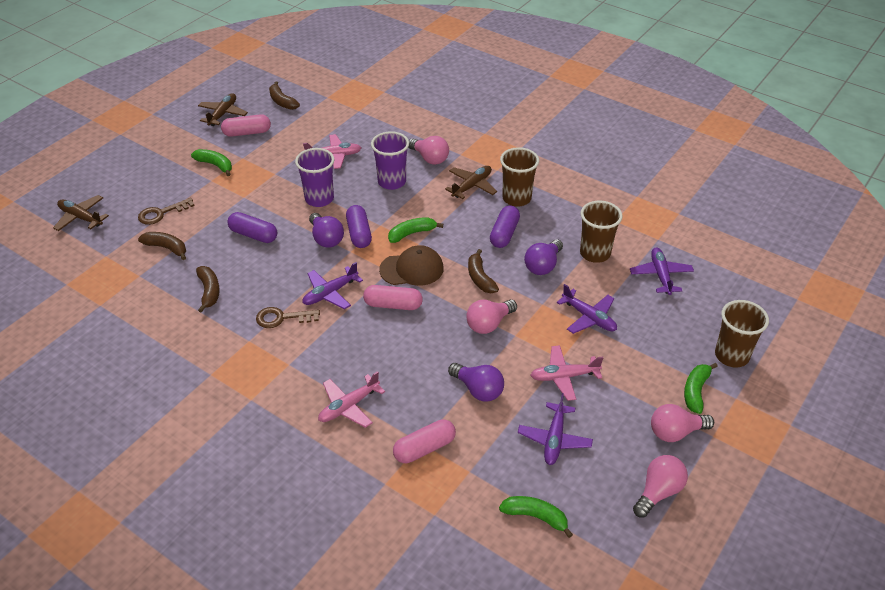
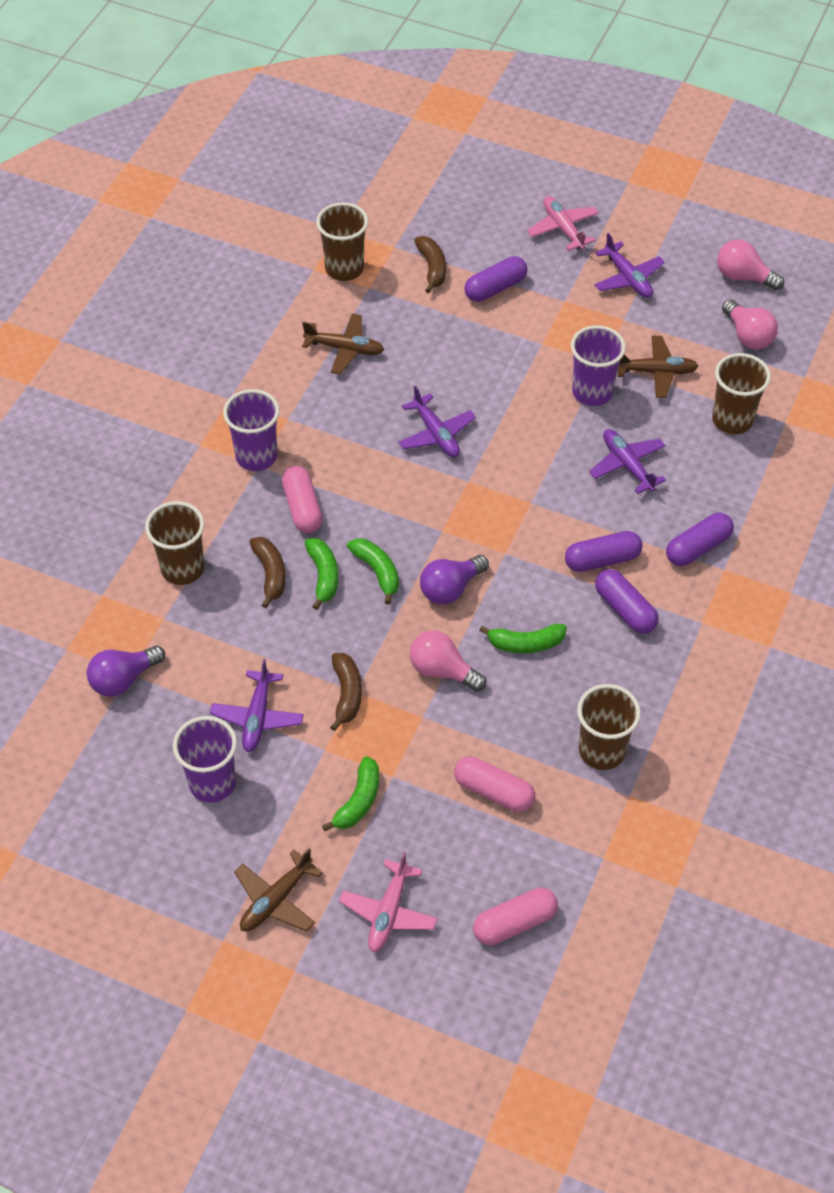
brown banana: [138,232,186,260] [196,266,220,313] [269,81,300,110] [468,249,499,293] = 4 -> [250,537,286,608] [330,653,362,731] [414,236,446,293] = 3
brown cap: [379,245,444,286] = 1 -> none = 0
brown cup: [500,147,539,207] [580,201,622,263] [715,300,769,368] = 3 -> [145,501,205,585] [316,202,368,281] [577,684,641,770] [712,353,771,434] = 4
brown key: [138,198,195,225] [256,307,320,328] = 2 -> none = 0
pink light bulb: [408,136,449,165] [466,300,517,334] [633,455,688,518] [651,404,714,442] = 4 -> [410,630,487,692] [717,240,784,290] [722,299,778,349] = 3
pink plane: [303,134,361,169] [318,371,385,428] [530,345,603,401] = 3 -> [339,852,438,952] [527,196,599,251] = 2
purple capsule: [227,212,277,243] [346,205,372,248] [490,205,520,248] = 3 -> [464,256,527,302] [565,531,642,572] [595,569,659,634] [666,513,734,566] = 4
purple cup: [295,148,334,207] [371,131,409,190] = 2 -> [173,716,237,803] [223,389,279,471] [571,325,626,406] = 3
purple light bulb: [309,213,344,248] [448,363,504,401] [524,239,563,275] = 3 -> [87,646,165,697] [420,555,489,604] = 2

